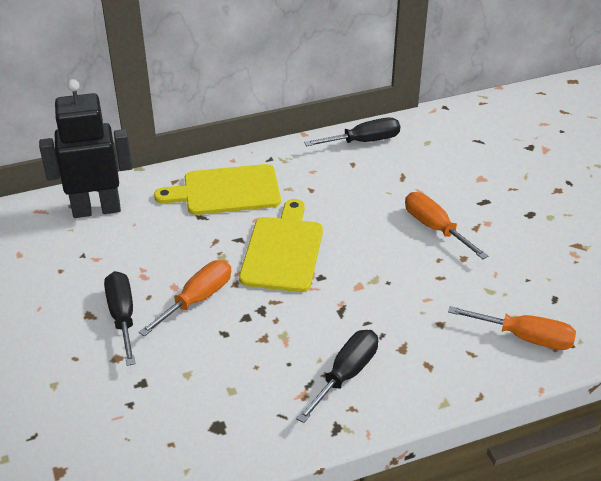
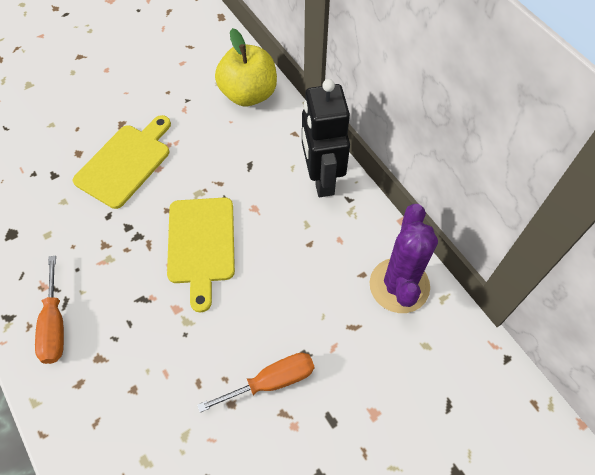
black screwdriver: [104,271,136,366] [296,330,378,423] [304,118,400,146] = 3 -> none = 0
orange screwdriver: [139,260,231,337] [405,192,488,259] [448,306,576,350] = 3 -> [35,255,64,364] [197,353,314,413] = 2
purple cactus: none = 0 -> [370,204,438,313] = 1
yellow apple: none = 0 -> [215,28,277,106] = 1

